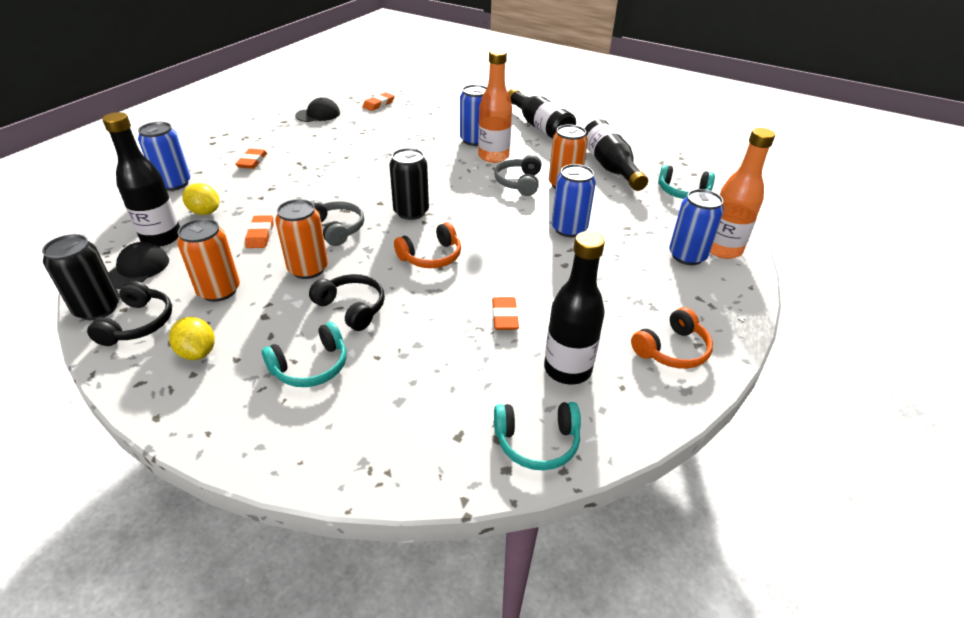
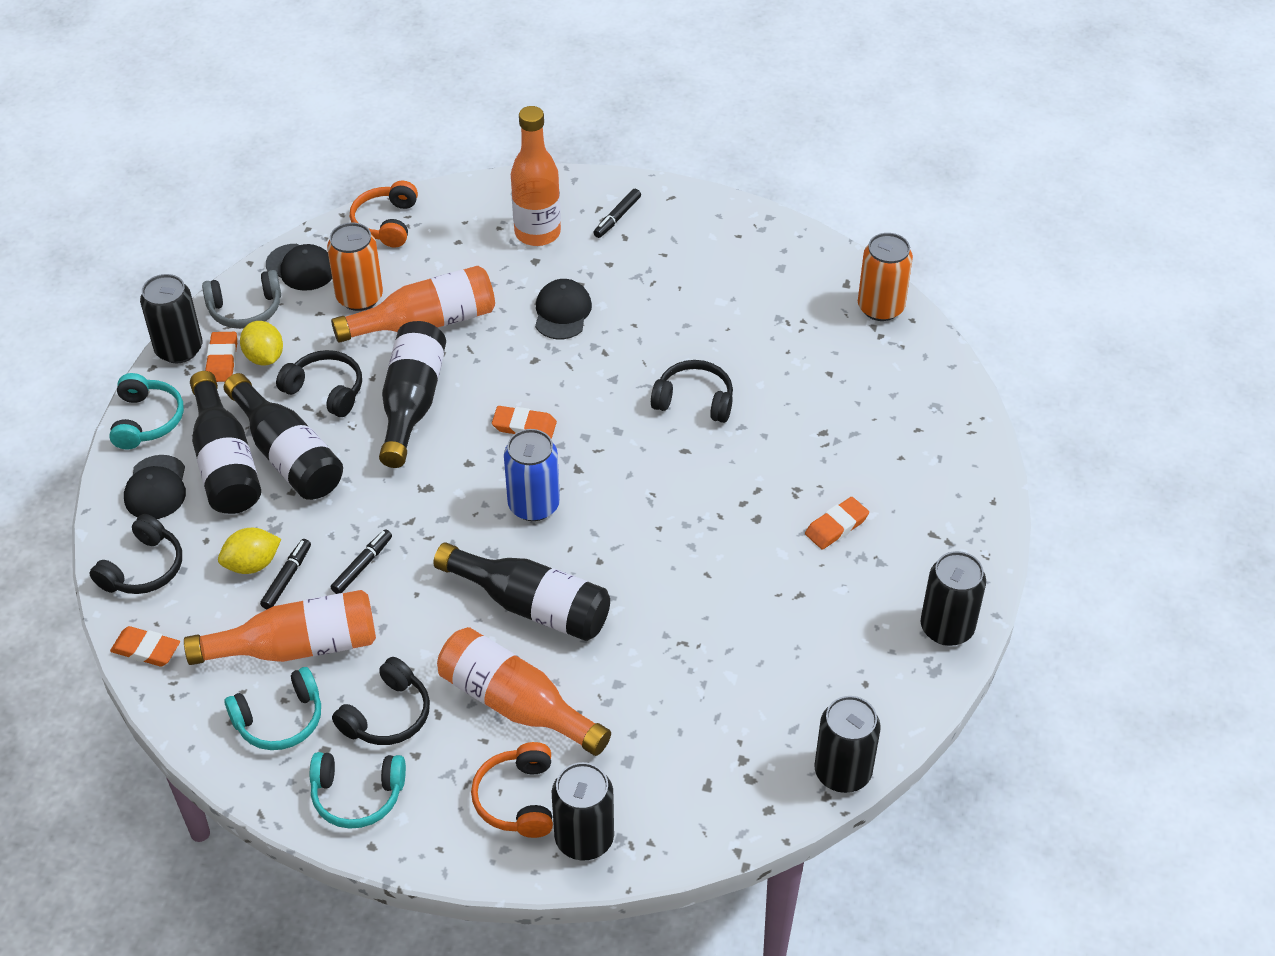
black can: [42,234,120,320] [389,148,429,220] = 2 -> [140,274,202,363] [552,762,614,861] [814,696,881,793] [921,551,986,646] = 4
black cap: [108,242,169,289] [295,97,340,122] = 2 -> [124,455,186,519] [266,244,332,291] [535,279,592,339] = 3
black headphones: [87,281,172,346] [309,274,385,331] = 2 -> [89,514,182,594] [276,350,362,417] [332,657,430,745] [651,360,733,423] = 4
black marker: none = 0 -> [260,539,311,609] [330,530,392,594] [593,189,641,238] = 3
blue can: [138,122,191,191] [460,85,487,146] [552,164,596,237] [669,189,724,265] = 4 -> [504,429,560,521] = 1
grey headphones: [311,200,364,246] [495,154,542,196] = 2 -> [202,270,281,329] = 1
orange bottle: [478,49,512,163] [710,128,775,259] = 2 -> [184,590,376,665] [331,266,495,343] [437,627,611,756] [511,106,561,246] = 4
orange can: [177,218,240,302] [275,199,328,279] [549,124,588,189] = 3 -> [327,222,383,311] [858,233,913,321] = 2

